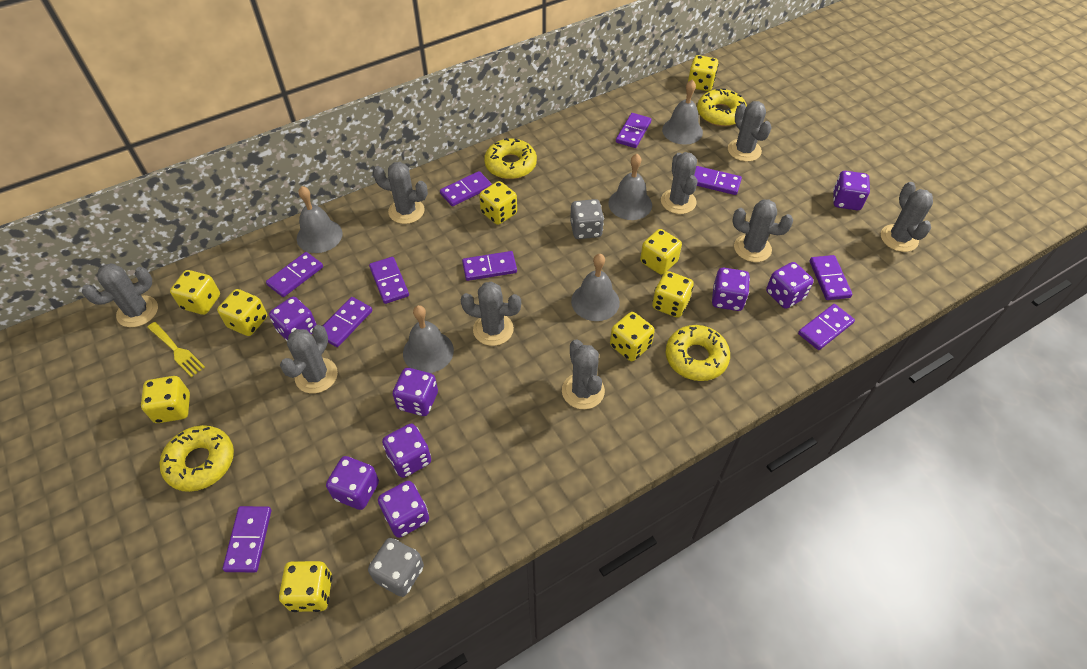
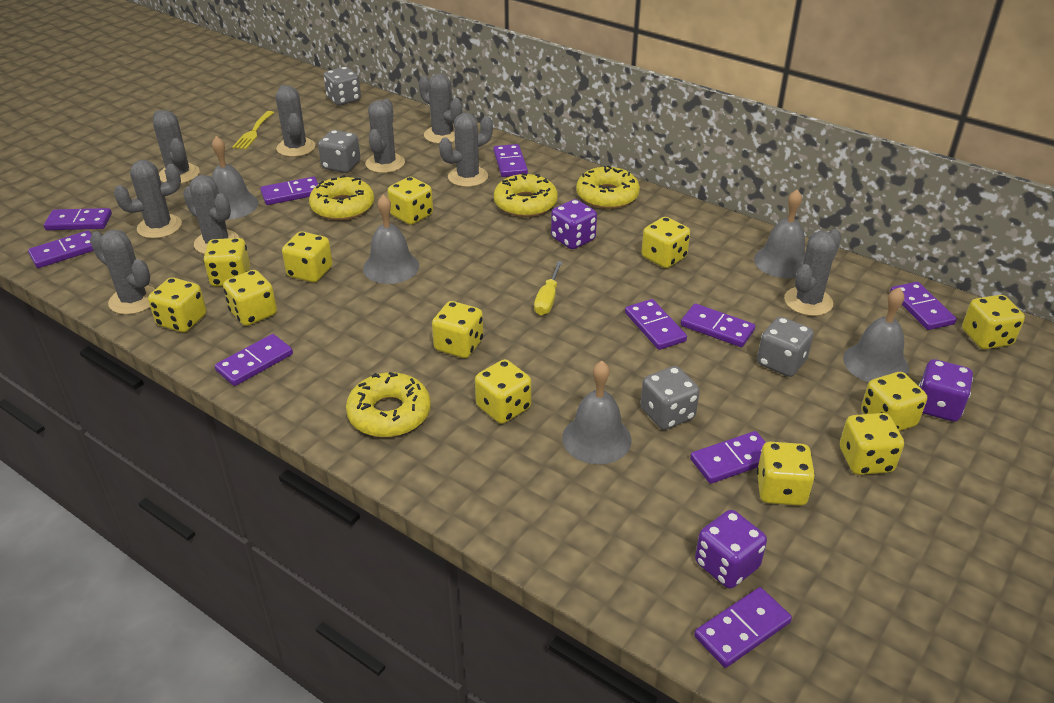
grey dice: [368,538,424,597] [570,199,604,239] = 2 -> [318,130,360,173] [324,67,361,106] [641,366,700,430] [757,317,814,377] = 4
purple dice: [269,297,317,341] [326,456,379,510] [378,481,429,538] [382,424,431,478] [393,368,438,416] [712,268,750,311] [766,262,813,309] [833,171,870,210] = 8 -> [551,199,597,249] [695,510,767,588] [919,359,973,422] = 3
yellow dice: [141,376,190,423] [170,270,220,315] [217,289,267,336] [279,561,332,612] [479,181,517,225] [610,312,655,361] [640,229,682,275] [652,271,694,318] [688,55,719,91] = 9 -> [148,278,206,332] [203,238,250,287] [223,270,277,326] [282,231,333,283] [387,177,433,225] [432,301,483,358] [475,359,531,424] [641,217,690,268] [757,442,815,506] [840,413,904,475] [861,372,927,431] [962,295,1025,349] = 12
yellow screwdriver: none = 0 -> [534,261,563,315] = 1

